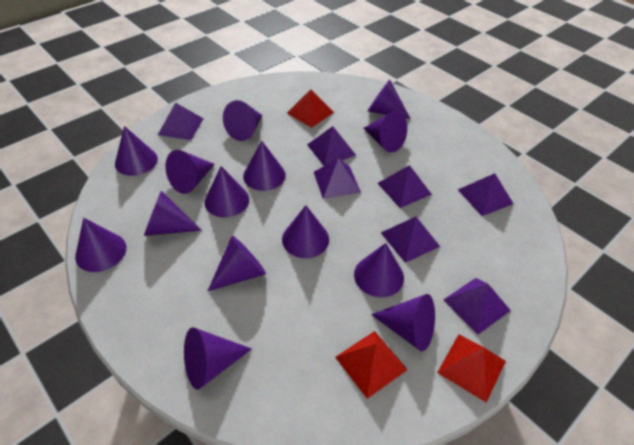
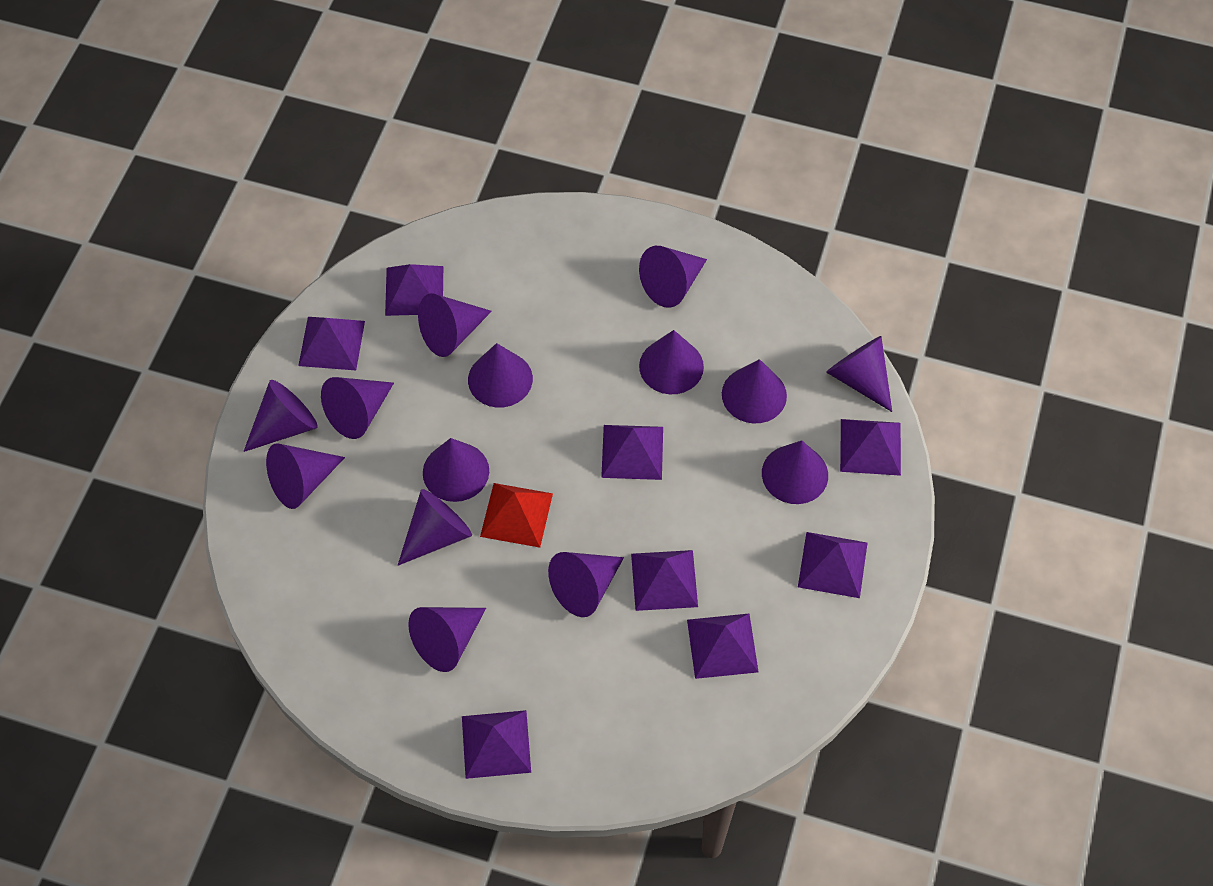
purple pyramid: [158,103,204,140] [307,126,356,166] [314,158,361,199] [378,165,432,208] [381,217,440,263] [443,278,511,334] [458,173,514,216] = 7 -> [298,317,365,370] [385,264,443,316] [462,710,531,779] [601,425,663,480] [631,550,698,611] [687,614,759,679] [798,532,867,598] [840,419,901,476] = 8
red pyramid: [287,89,334,128] [335,331,408,399] [437,334,506,403] = 3 -> [480,483,553,548] = 1

